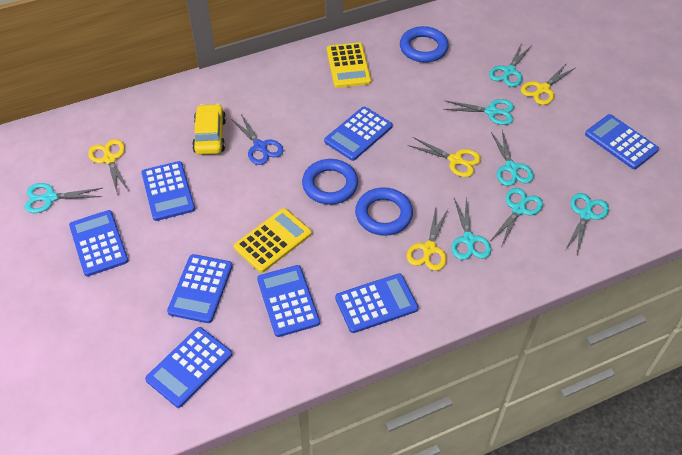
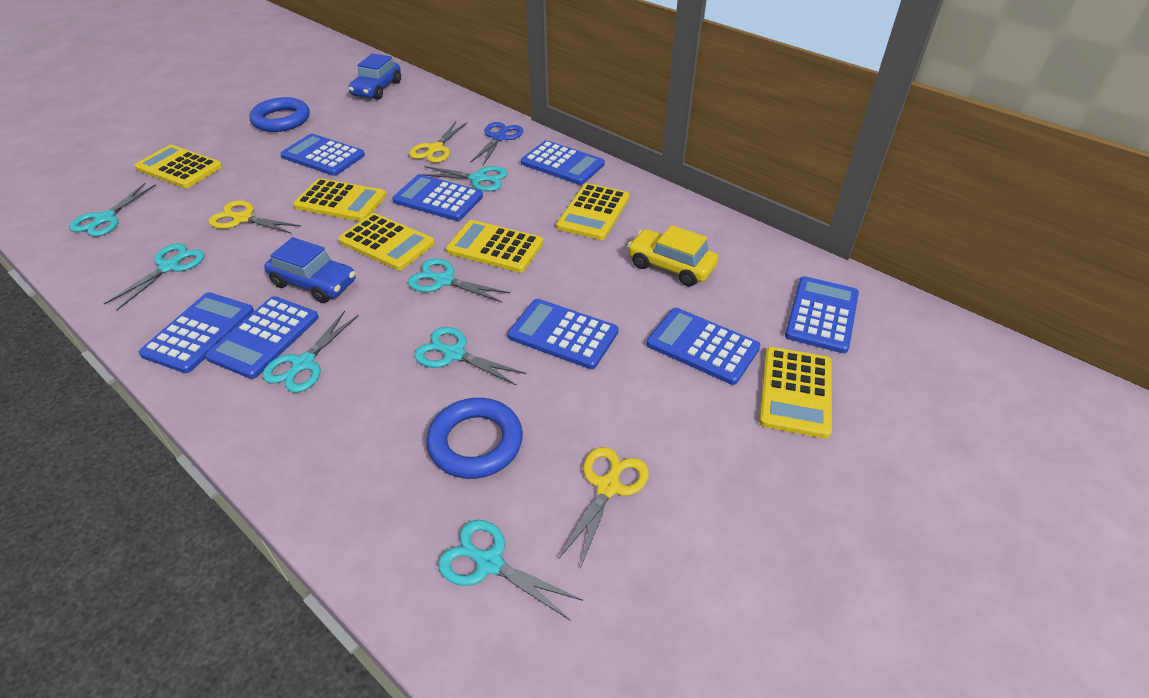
blue car: none = 0 -> [264,237,355,303] [348,53,401,100] = 2
blue ring: [302,159,358,205] [355,187,413,236] [400,26,449,63] = 3 -> [250,97,310,132] [426,398,523,479] = 2
yellow calculator: [234,208,312,273] [327,43,371,88] = 2 -> [134,145,223,188] [293,178,387,221] [338,213,435,270] [446,220,543,273] [556,183,630,240] [759,347,832,439] = 6
yellow scissors: [88,139,129,196] [407,209,448,271] [408,137,481,177] [521,63,575,105] = 4 -> [208,200,301,234] [409,121,467,163] [559,447,649,569] = 3

